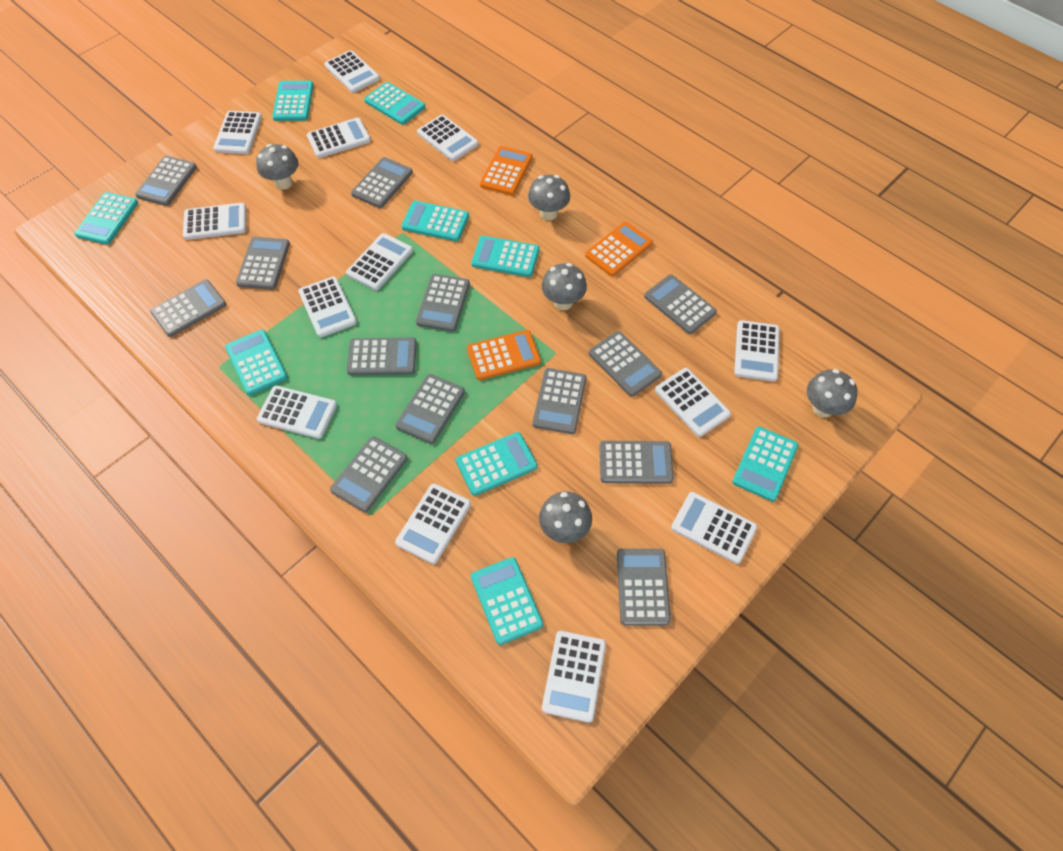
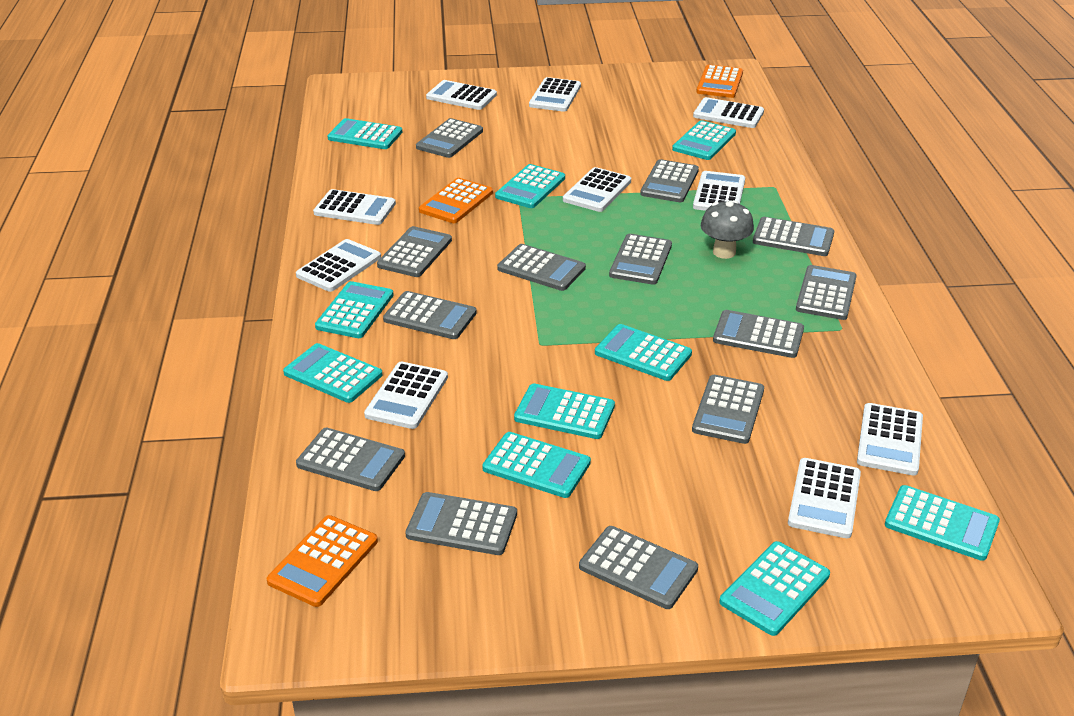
grey mushroom: [256,144,298,190] [528,175,570,220] [539,491,592,543] [542,263,587,310] [807,369,858,417] = 5 -> [701,200,754,259] = 1
turquoise calculator: [74,192,138,245] [225,329,288,395] [272,81,314,121] [364,82,426,125] [401,201,469,242] [456,432,538,496] [471,236,540,277] [471,557,543,645] [732,427,798,502] = 9 -> [283,343,383,403] [315,281,394,338] [327,118,402,149] [482,432,591,498] [495,164,565,208] [514,384,615,439] [595,324,692,381] [672,120,736,160] [719,541,830,636] [885,485,1000,561] = 10
white calculator: [183,203,246,240] [213,111,262,154] [257,386,337,439] [298,276,357,337] [307,118,371,158] [324,50,380,93] [346,233,413,291] [395,483,471,564] [417,115,478,161] [542,631,606,723] [655,368,731,437] [671,492,757,564] [734,320,780,382] = 13 -> [296,239,381,292] [313,189,396,225] [364,362,448,429] [426,80,497,110] [529,77,581,112] [563,167,631,212] [693,97,764,128] [693,171,745,211] [788,458,861,538] [857,403,923,475] = 10

